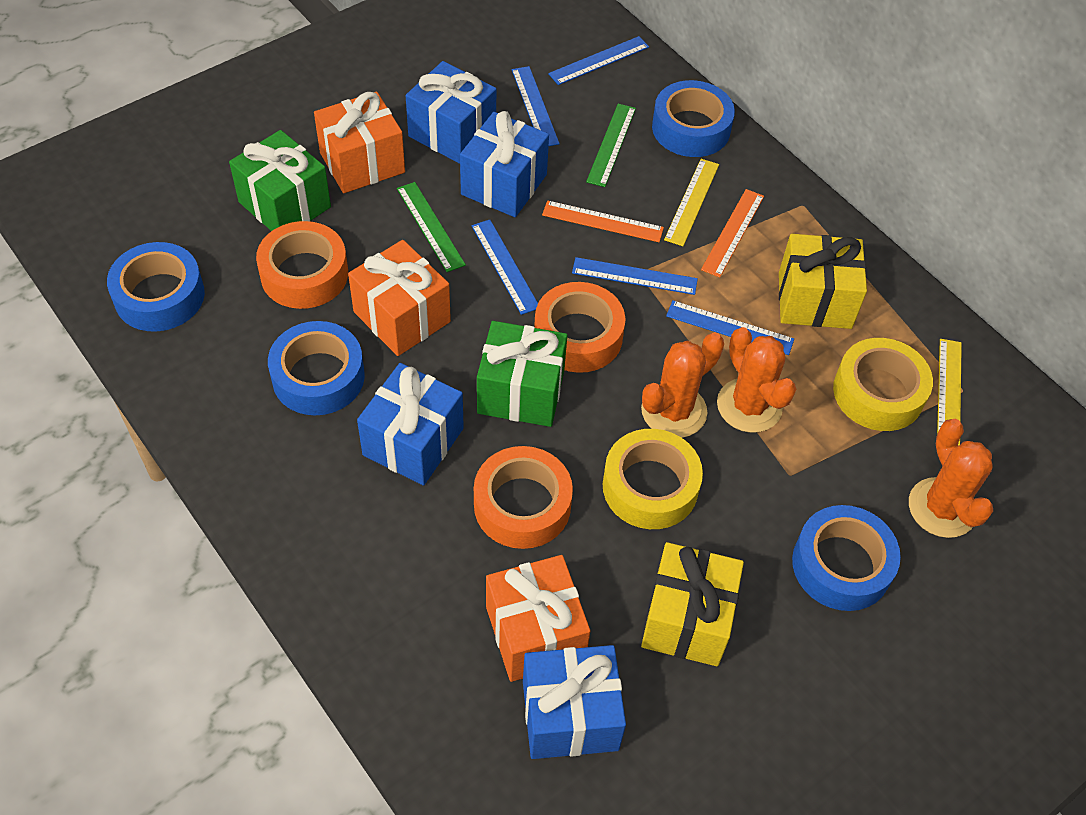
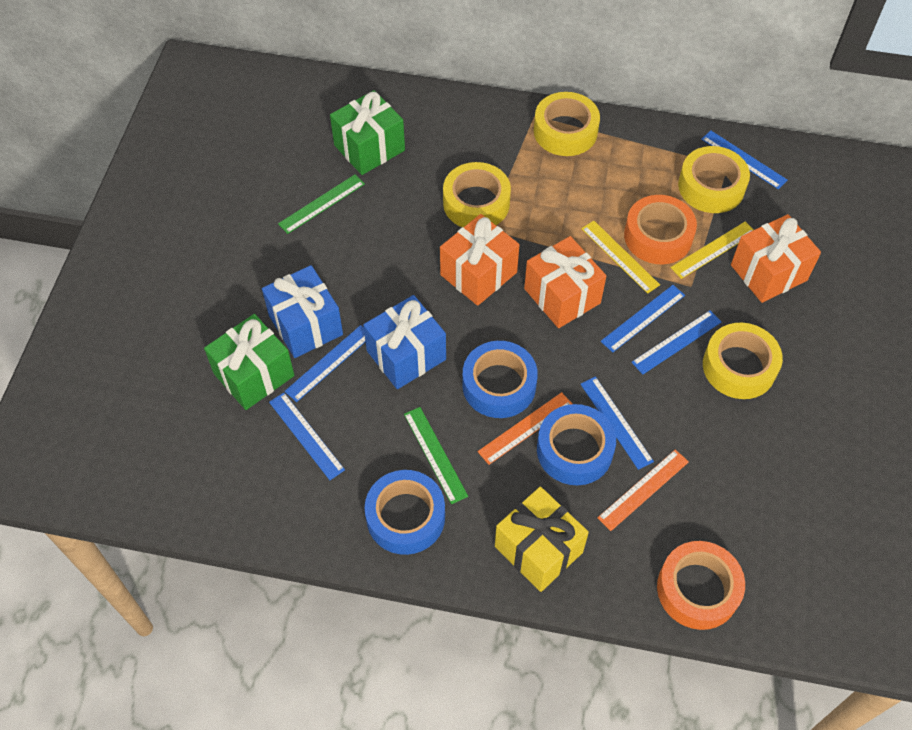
blue gift: [357,363,464,486] [406,61,496,164] [460,111,549,217] [523,645,626,759] = 4 -> [262,265,343,358] [363,295,446,389] = 2
blue ruler: [472,220,538,315] [512,66,560,146] [548,36,649,85] [572,257,698,295] [666,301,794,355] = 5 -> [269,393,345,480] [284,325,365,402] [580,376,654,470] [601,285,685,353] [631,310,721,375] [701,130,787,189] = 6
blue tape: [107,242,205,331] [268,321,365,415] [652,80,735,157] [792,505,901,611] = 4 -> [365,470,445,555] [462,341,538,418] [537,404,616,485] = 3
orange cactus: [641,332,724,438] [717,327,796,433] [909,419,993,538] = 3 -> none = 0
orange tape: [256,221,348,309] [474,446,573,549] [534,282,626,373] = 3 -> [624,195,697,264] [657,541,745,630] = 2
yellow gift: [641,542,744,666] [779,234,867,329] = 2 -> [495,487,589,592] = 1
yellow tape: [603,429,703,529] [833,338,933,431] = 2 -> [443,162,511,227] [534,92,600,156] [678,146,750,213] [703,323,783,399] = 4

